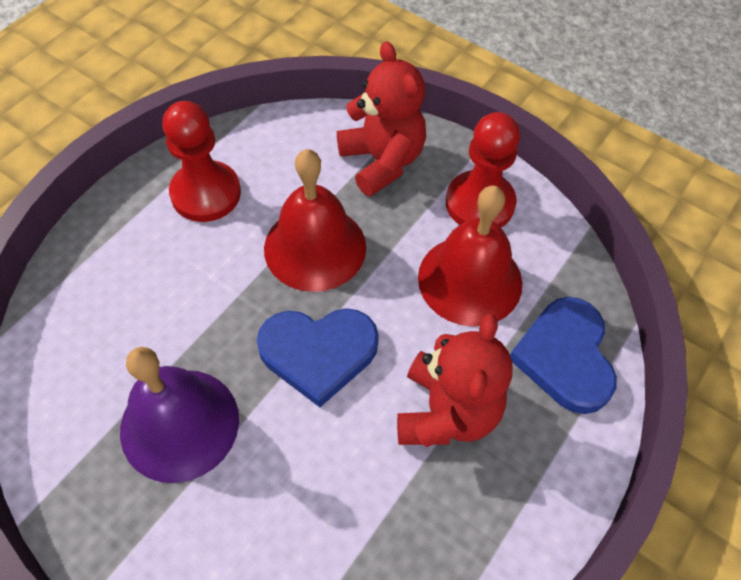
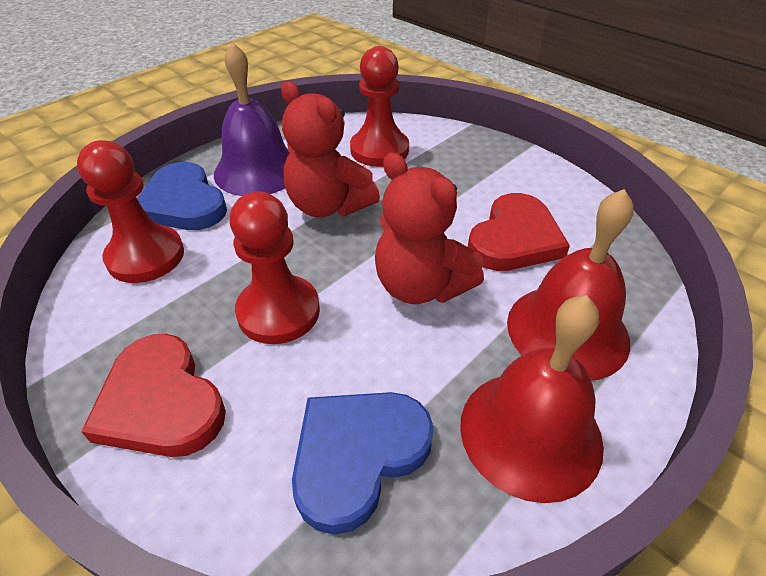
red heart: none = 0 -> [81,334,226,457] [468,193,570,271] = 2
red pawn: [163,101,241,222] [446,112,520,227] = 2 -> [77,140,184,283] [229,192,320,344] [350,46,409,167] = 3

